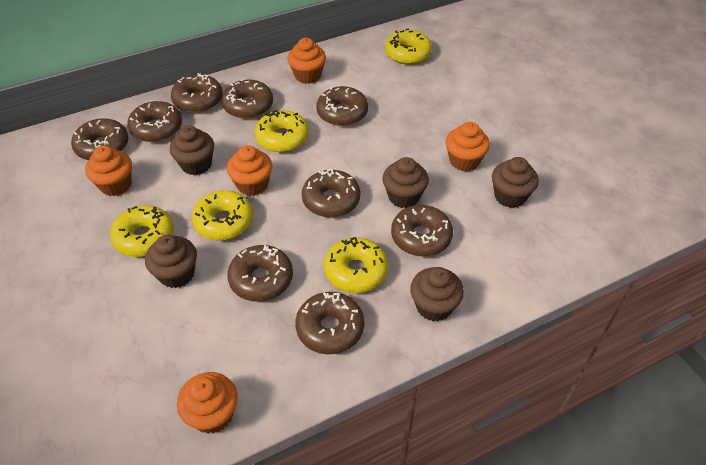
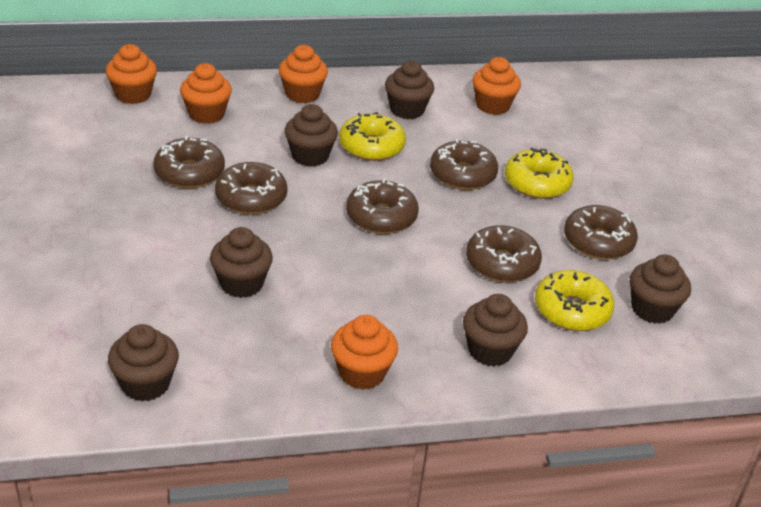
brown cupcake: [145,235,197,288] [170,125,214,175] [382,157,429,208] [410,267,464,322] [492,157,539,208] = 5 -> [108,324,179,401] [210,227,273,298] [285,104,338,167] [385,60,434,119] [463,294,528,367] [630,254,691,324] = 6
brown donut: [71,118,128,160] [127,101,182,142] [171,73,223,113] [221,78,273,119] [227,245,293,302] [295,292,364,354] [302,169,360,218] [316,86,368,126] [391,205,453,257] = 9 -> [153,136,225,188] [215,162,288,215] [346,179,419,234] [430,139,498,190] [466,225,542,283] [564,205,638,260] = 6
yellow donut: [110,205,174,257] [192,190,253,240] [255,110,309,152] [324,237,388,293] [385,28,432,65] = 5 -> [339,112,406,161] [505,148,574,199] [535,270,614,331] = 3

